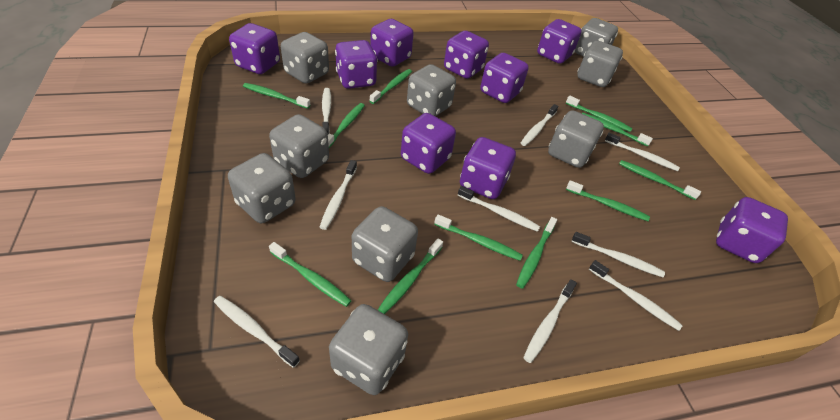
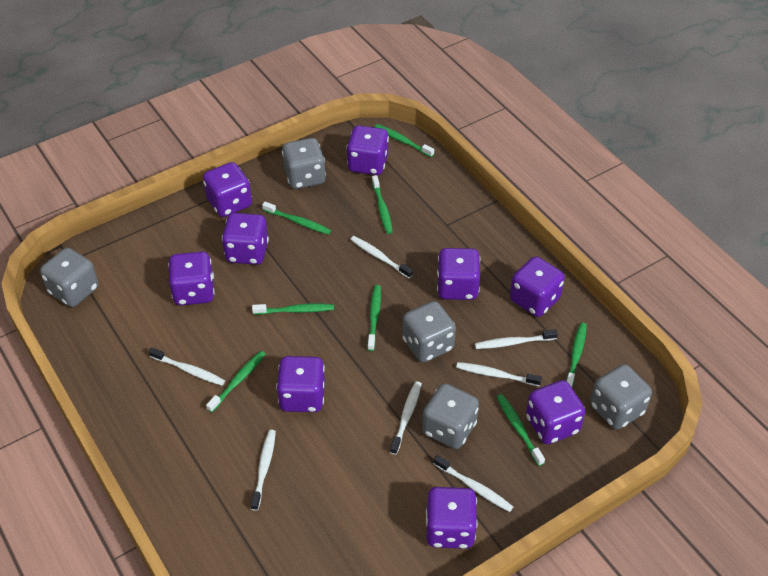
green toothbrush: [243,83,310,109] [269,242,352,307] [328,103,365,148] [370,69,412,104] [378,238,443,314] [434,214,523,261] [516,217,557,289] [566,96,633,132] [566,180,650,221] [582,113,653,147] [619,160,701,200] = 11 -> [206,351,266,413] [252,304,334,315] [262,202,331,235] [367,285,381,351] [372,175,393,234] [375,124,434,157] [497,394,545,466] [566,322,587,388] = 8
grey dice: [228,153,296,223] [269,114,329,178] [281,32,329,83] [329,304,408,395] [352,206,418,282] [407,64,456,116] [548,111,604,168] [575,18,618,56] [577,41,623,87] = 9 -> [40,248,99,307] [282,138,326,189] [402,301,456,362] [422,383,479,449] [590,364,652,429] = 5
white toothbrush: [214,296,300,368] [320,160,357,230] [322,88,331,134] [458,186,540,232] [521,104,558,146] [523,279,577,363] [572,232,665,277] [589,260,683,331] [605,133,680,171] = 9 -> [148,347,225,386] [250,430,276,511] [350,236,413,278] [390,381,422,455] [434,455,513,512] [456,362,542,386] [475,329,558,349] = 7

